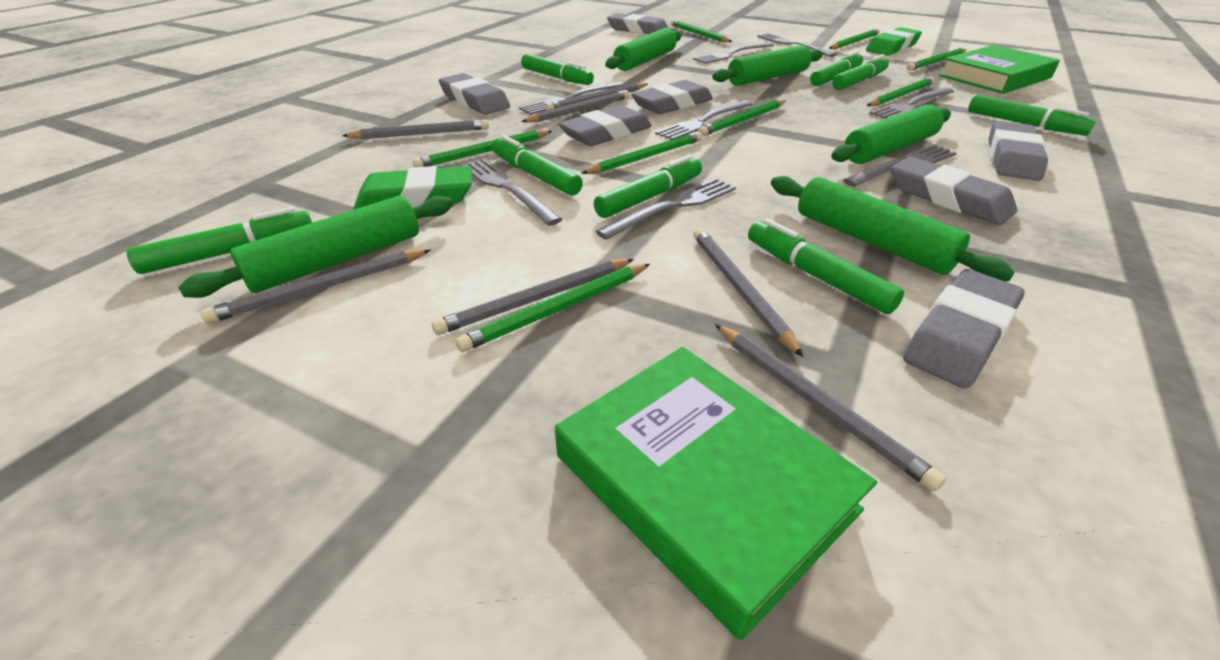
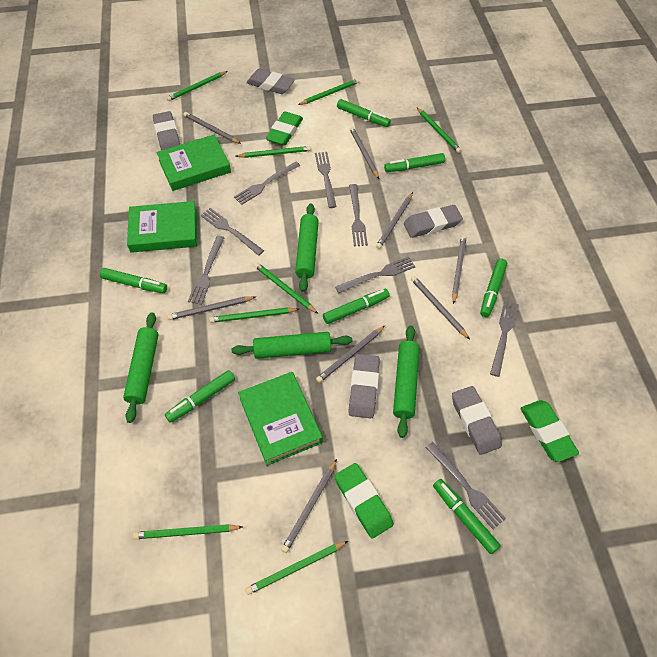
green book: [555,347,877,640] [939,45,1060,94] = 2 -> [127,201,197,253] [156,135,231,191] [238,372,323,466] = 3
green eraser: [353,166,472,210] [866,27,922,56] = 2 -> [266,112,303,146] [335,463,393,539] [520,400,579,462] = 3
green marker: [127,207,312,274] [492,134,583,196] [521,54,594,85] [594,154,702,218] [748,218,904,314] [810,50,863,86] [832,54,889,90] [968,95,1095,136] = 8 -> [100,268,167,293] [165,370,235,423] [323,289,389,324] [337,99,391,127] [384,153,445,172] [433,479,501,554] [480,259,507,317] = 7
green rolling pin: [178,196,453,298] [605,28,682,71] [713,45,823,86] [771,176,1015,281] [831,105,951,164] = 5 -> [123,312,158,423] [231,332,352,359] [295,204,319,292] [393,326,420,438] = 4
grey eraser: [439,73,510,115] [559,105,652,146] [607,13,669,34] [631,80,713,114] [891,157,1017,225] [903,269,1025,389] [989,121,1048,181] = 7 -> [153,111,180,150] [246,69,294,94] [348,354,380,418] [404,205,463,238] [452,386,502,455] = 5
grey pencil: [201,249,431,324] [342,120,489,139] [432,259,633,335] [521,90,629,122] [545,83,647,110] [694,228,803,357] [715,324,946,492] = 7 -> [167,296,255,320] [183,112,241,144] [281,459,337,553] [316,326,385,383] [350,127,379,179] [376,192,413,249] [411,276,470,340] [452,235,466,304] = 8

